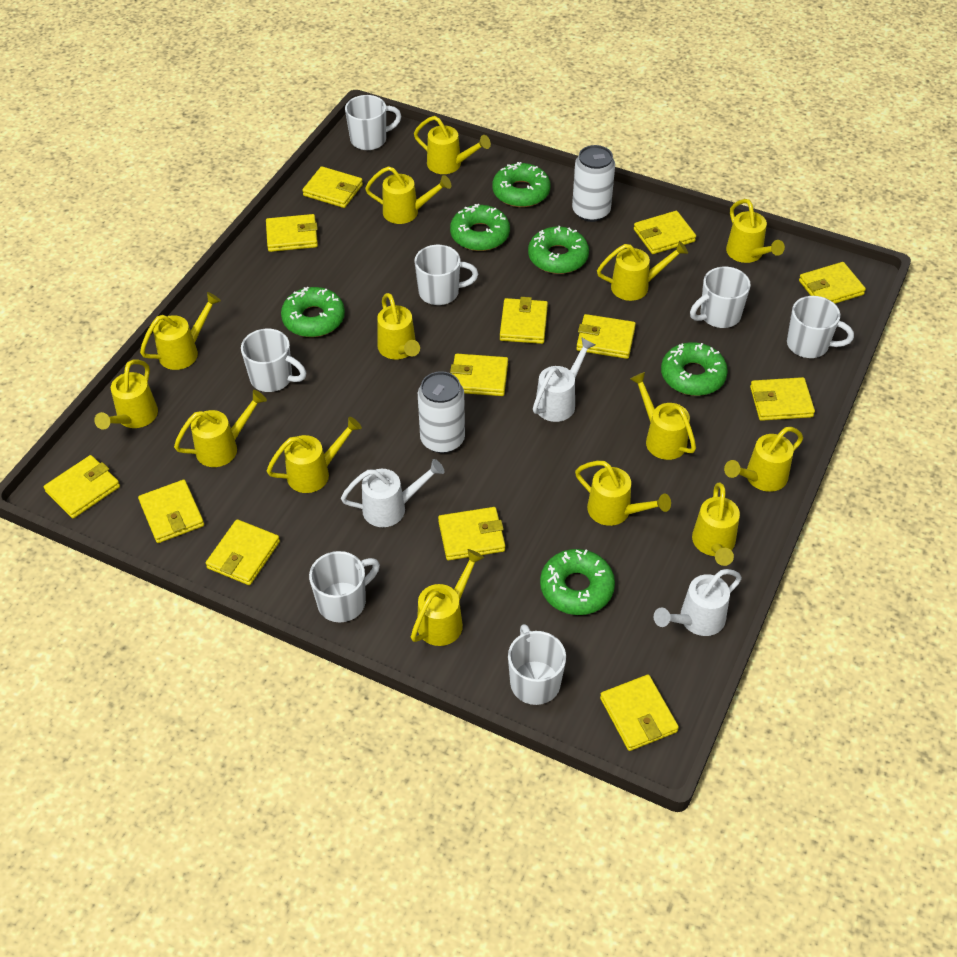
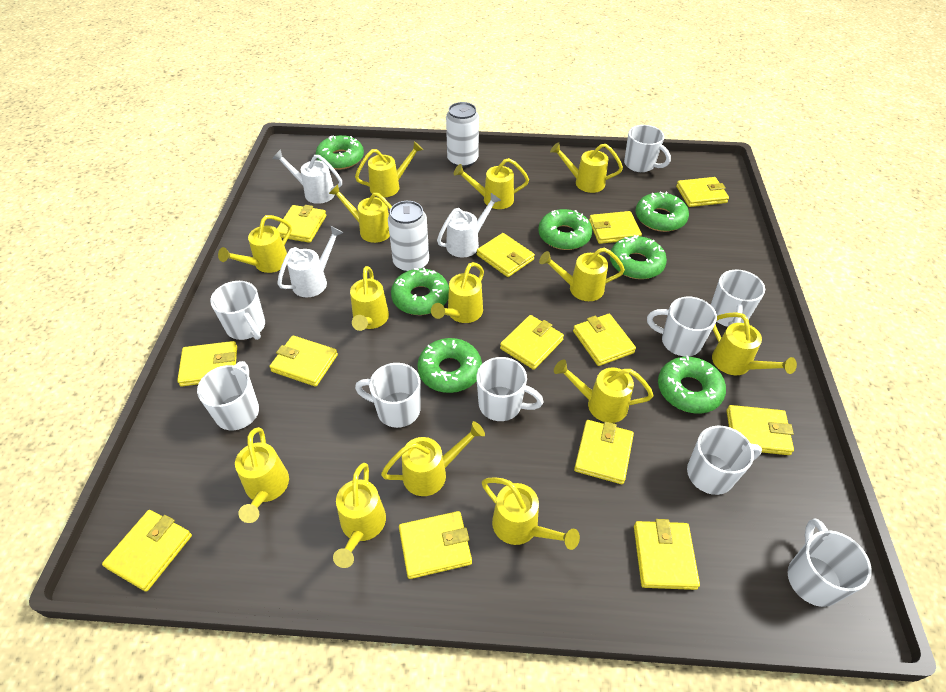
green donut: [281,287,345,337] [450,204,510,251] [492,162,550,207] [528,226,589,274] [540,549,615,615] [661,342,728,396] = 6 -> [316,135,364,170] [391,268,449,315] [417,338,482,393] [538,209,592,250] [610,235,667,279] [636,192,689,232] [658,356,726,414] = 7
white mug: [241,328,306,392] [309,551,380,623] [345,95,401,150] [414,245,478,305] [508,624,566,705] [690,267,751,328] [787,296,854,358] = 7 -> [197,361,259,430] [210,281,265,340] [355,363,421,428] [476,357,543,421] [624,125,671,172] [647,296,717,356] [687,425,762,495] [711,270,765,327] [788,519,872,607] = 9

